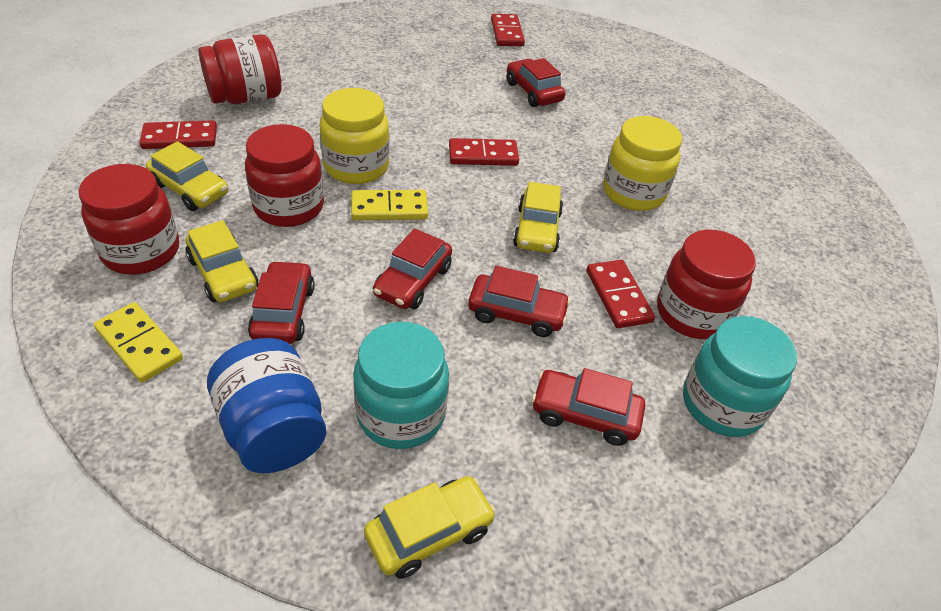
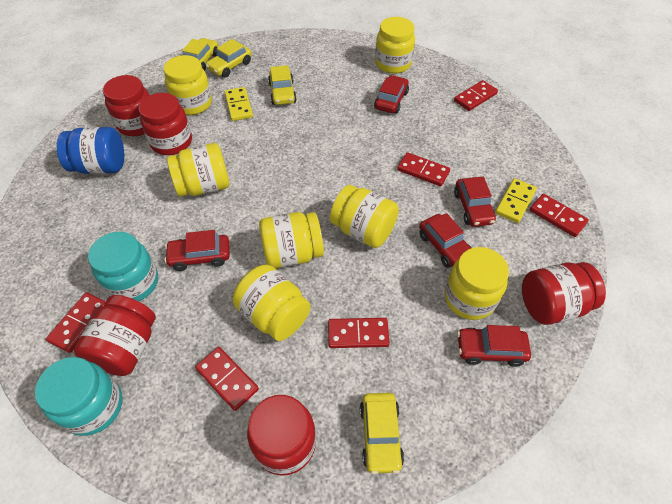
red domino: [140,120,217,149] [449,138,519,166] [491,14,525,46] [586,260,655,328] = 4 -> [46,292,106,353] [195,347,259,411] [328,318,390,348] [397,152,450,186] [454,80,498,111] [530,194,589,237] = 6
red jar: [78,164,179,274] [198,35,281,104] [245,124,324,227] [657,230,756,339] = 4 -> [74,295,156,376] [103,75,149,136] [138,93,192,155] [247,395,316,476] [522,262,606,325] = 5
yellow jar: [319,88,390,184] [603,116,682,211] = 2 -> [164,55,212,115] [167,143,229,197] [233,265,311,341] [259,212,324,268] [330,185,399,248] [375,17,415,74] [445,247,509,320] = 7

